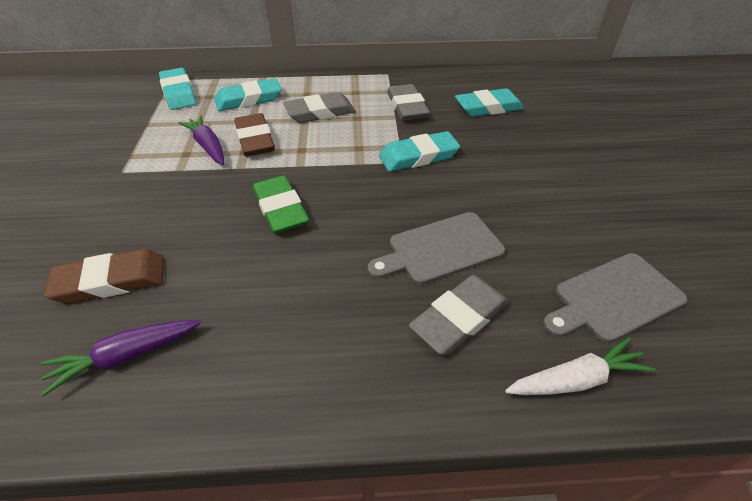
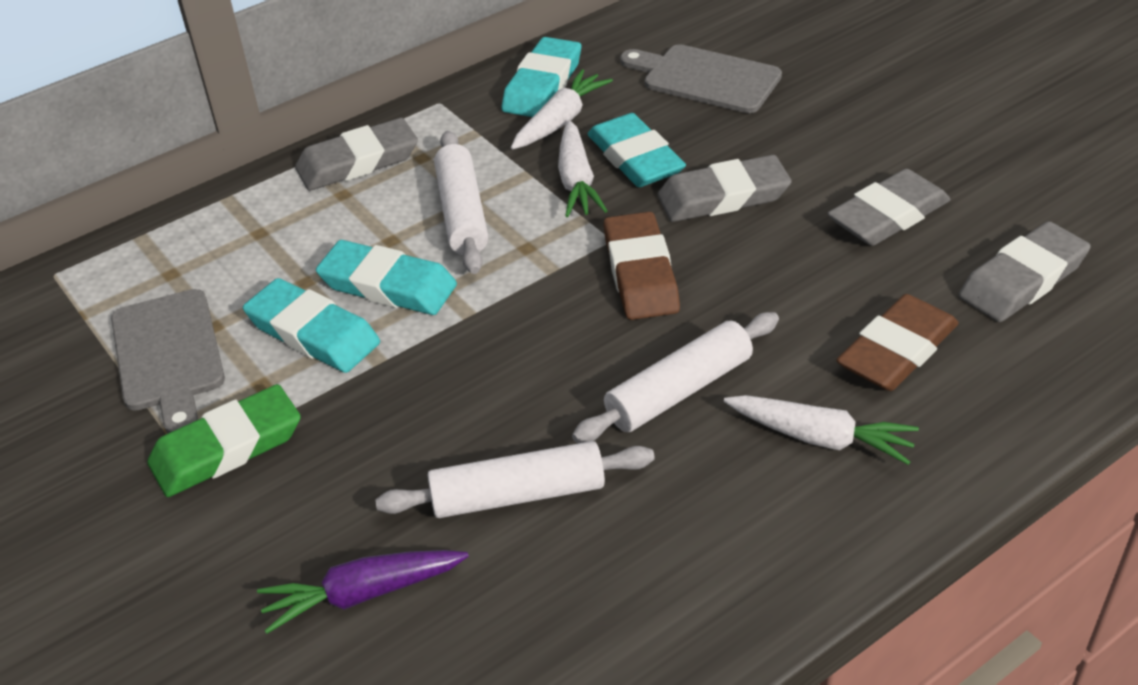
grey eraser: [283,92,356,123] [387,84,430,121] [409,275,509,355] = 3 -> [295,118,418,191] [657,155,792,222] [827,169,951,246] [959,221,1091,322] = 4
purple carrot: [41,320,201,396] [179,115,224,165] = 2 -> [257,550,469,634] = 1
white carrot: [505,337,656,395] = 1 -> [511,69,613,150] [558,120,607,217] [724,395,919,465] = 3
white rolling pin: none = 0 -> [375,441,655,518] [434,131,488,274] [572,312,779,443] = 3

